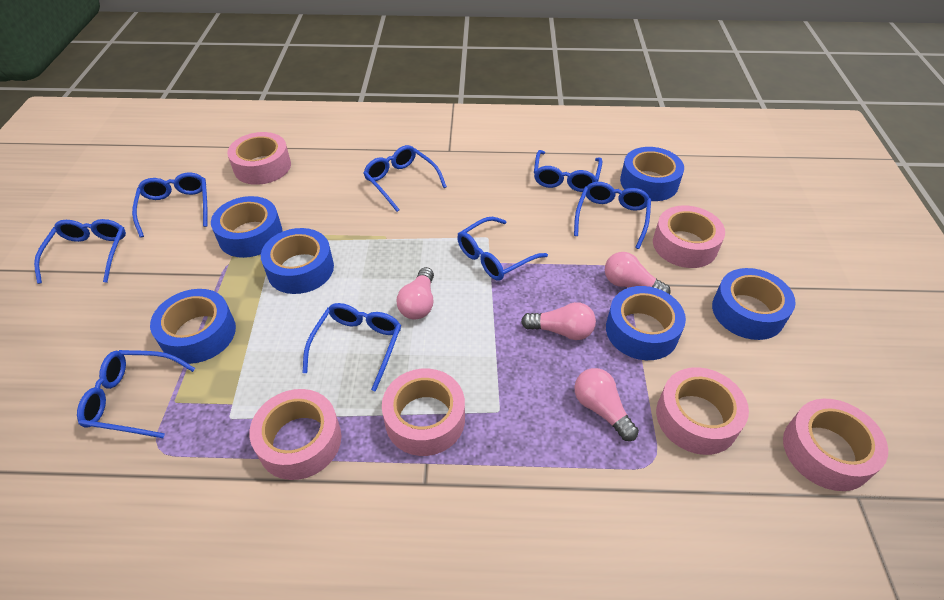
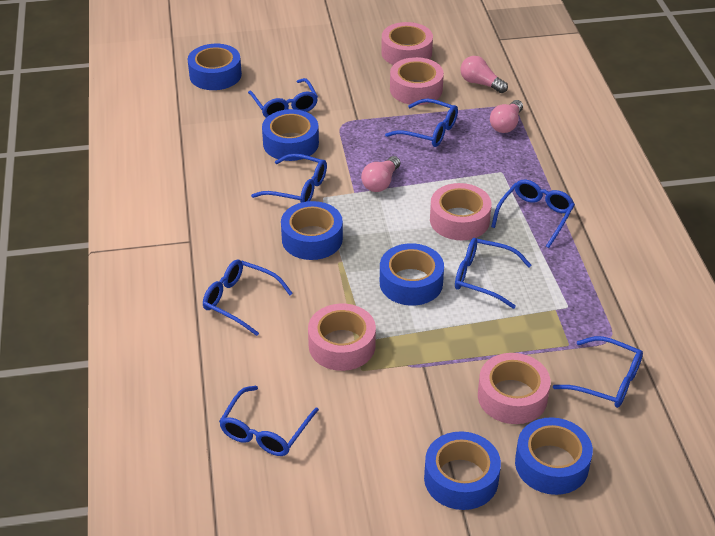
pink light bulb: [396,267,434,320] [521,302,596,340] [574,368,639,441] [605,252,671,294] = 4 -> [361,156,401,192] [460,56,508,93] [490,100,523,133] = 3
pink tape: [227,132,291,185] [249,389,341,480] [382,368,465,456] [653,205,725,268] [656,367,749,455] [783,399,888,491] = 6 -> [308,304,376,371] [381,22,433,65] [390,57,444,105] [430,183,492,240] [478,353,551,424] = 5

